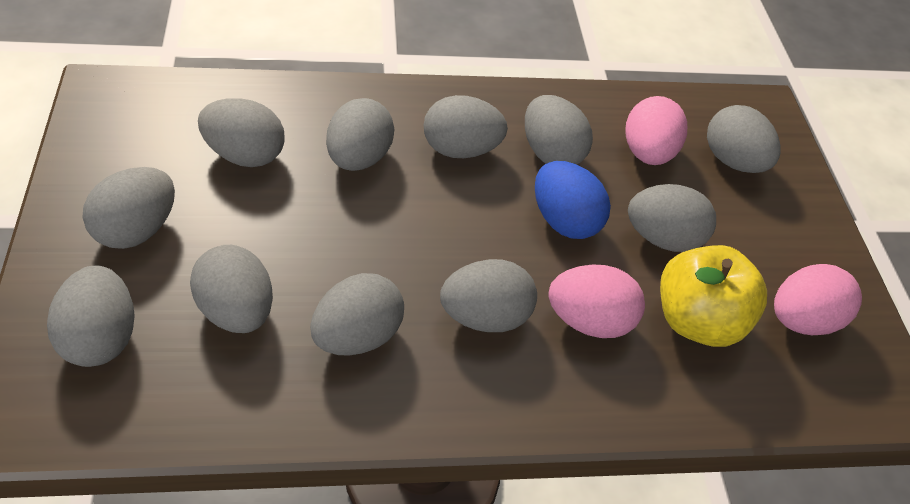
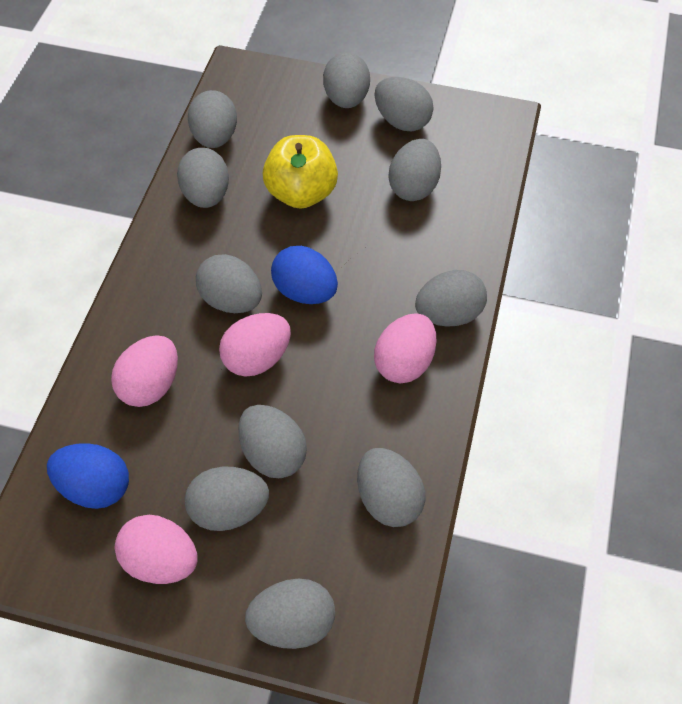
blue egg: [535,161,611,239] = 1 -> [47,443,129,509] [271,246,338,304] = 2
pink egg: [548,264,645,338] [626,96,687,165] [774,264,862,335] = 3 -> [111,335,178,407] [115,515,197,584] [219,313,291,376] [374,313,436,383] = 4

